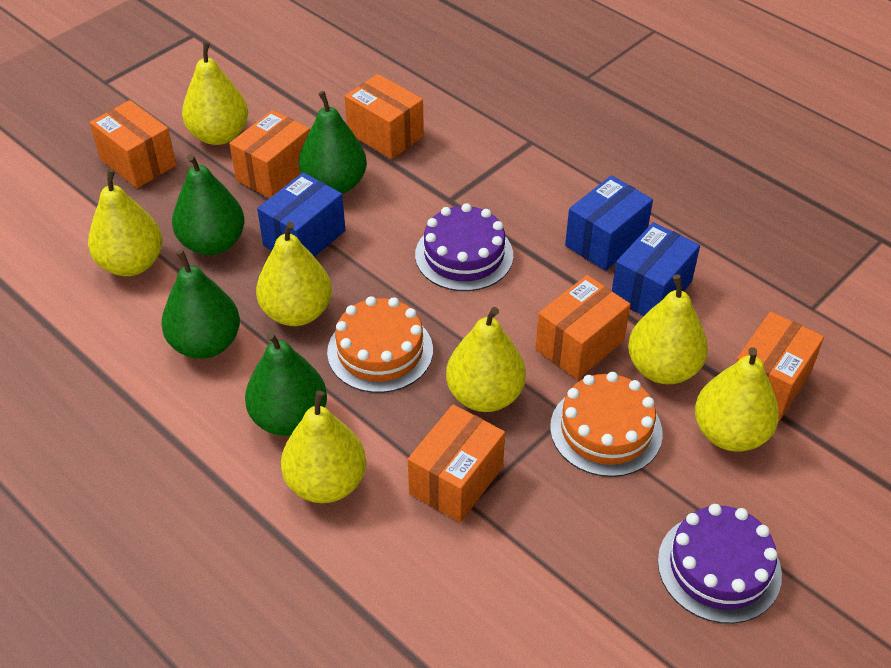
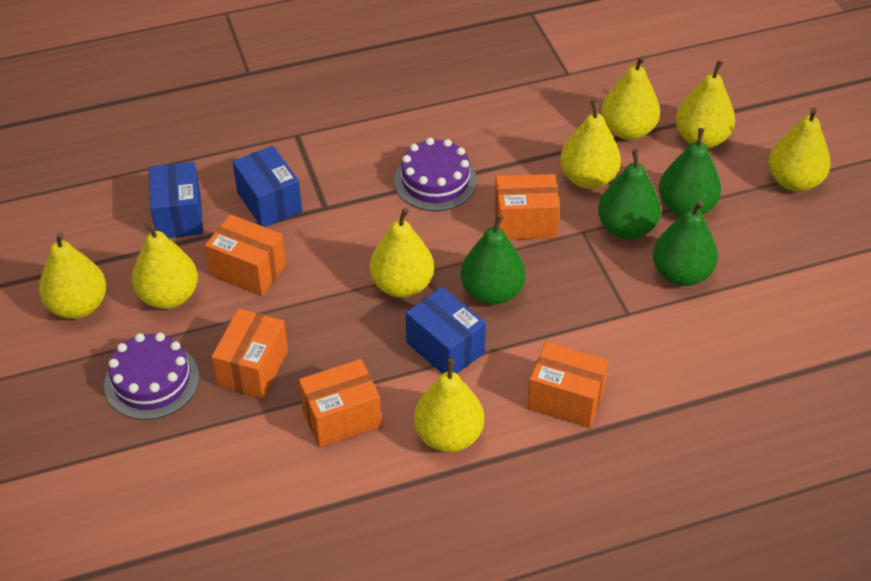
orange box: [90,100,176,188] [229,110,310,198] [345,74,424,159] [408,404,505,522] [535,275,631,380] [736,311,824,420] = 6 -> [205,214,286,296] [212,309,288,399] [299,359,381,447] [494,174,560,240] [527,341,609,428] = 5
orange cake: [327,296,433,393] [550,372,663,477] = 2 -> none = 0
yellow pear: [88,169,163,276] [182,42,248,145] [256,222,332,326] [281,390,366,503] [446,307,526,412] [628,275,708,384] [695,347,779,452] = 7 -> [39,232,106,319] [132,223,198,309] [370,208,434,298] [414,359,484,452] [560,100,621,189] [601,56,660,140] [676,60,735,148] [768,107,831,192] = 8

